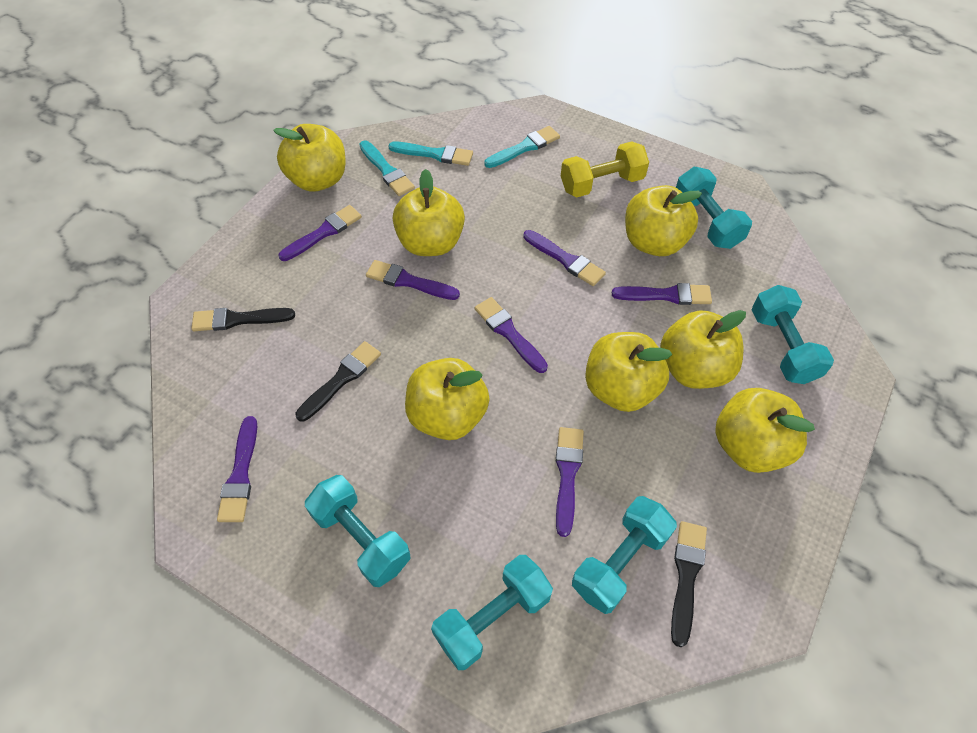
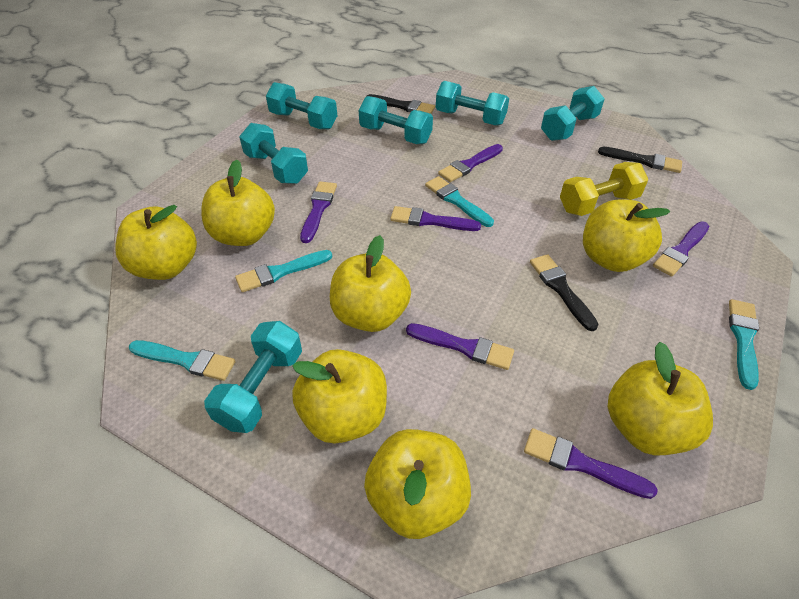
purple brush: [217,416,257,522] [279,205,362,261] [366,260,460,300] [475,297,548,373] [524,230,606,286] [556,427,584,537] [612,283,712,305] = 7 -> [300,182,337,243] [390,206,481,231] [406,323,514,370] [438,144,503,182] [524,428,658,499] [653,222,709,277] = 6
turquoise brush: [359,140,415,196] [388,142,473,166] [484,126,560,168] = 3 -> [129,340,236,381] [235,250,332,292] [425,176,494,227] [729,299,759,390] = 4
turquoise dumbbell: [305,475,411,587] [431,555,553,670] [572,496,677,614] [676,167,752,249] [752,285,834,384] = 5 -> [204,321,302,433] [239,123,308,184] [266,82,337,129] [359,96,433,144] [436,81,509,126] [541,86,604,141] = 6

